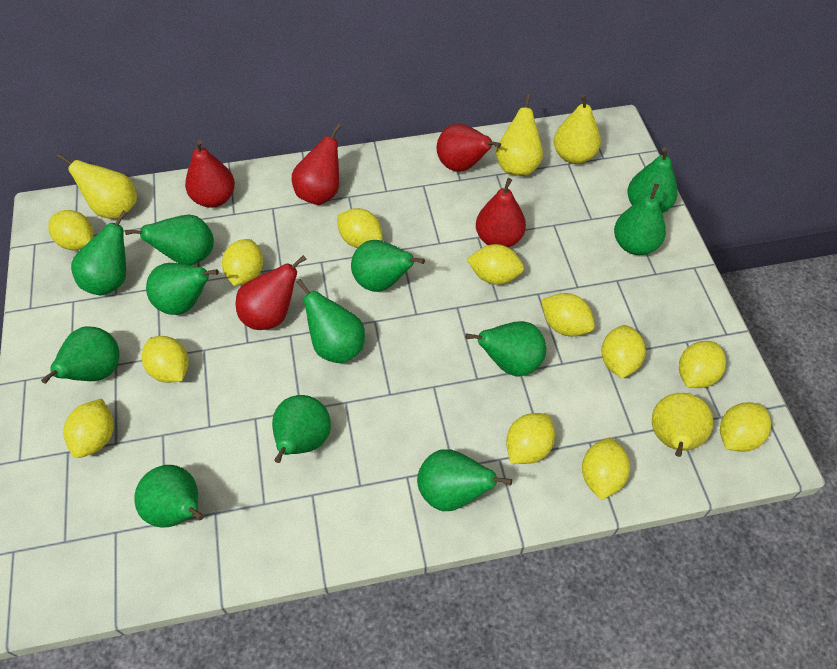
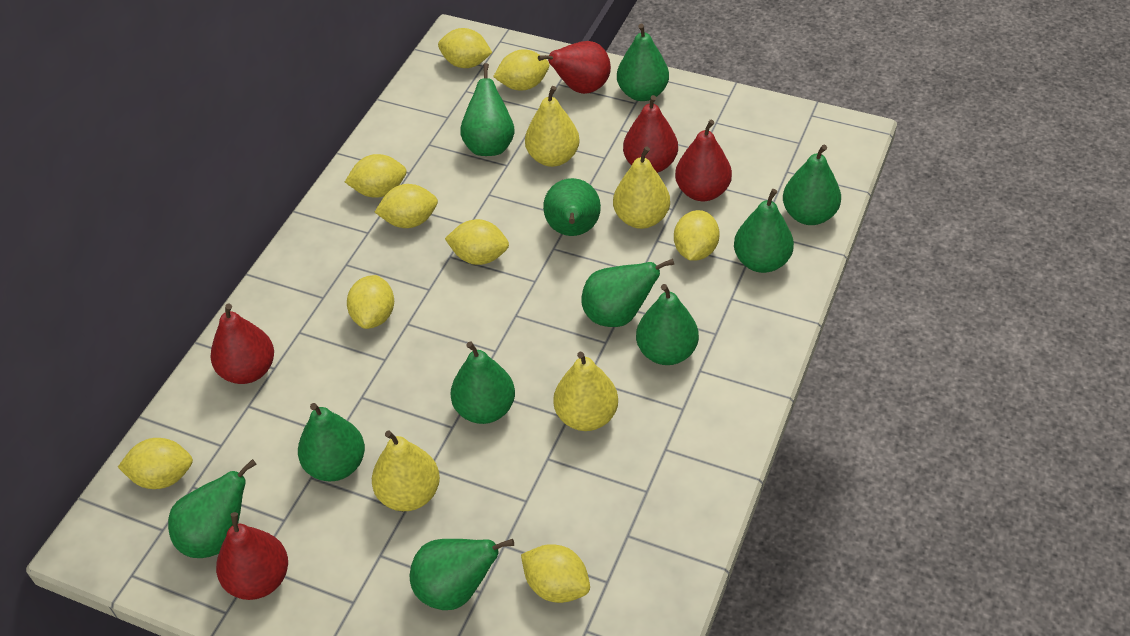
green pear: [41,326,119,384] [71,210,128,295] [125,215,214,265] [135,465,204,528] [146,263,219,315] [272,395,331,463] [296,279,365,363] [351,240,425,292] [417,449,512,511] [465,321,546,376] [614,184,666,255] [628,147,678,213] = 12 -> [168,459,257,558] [298,403,365,481] [410,539,514,610] [451,341,515,424] [460,63,515,156] [543,178,601,236] [582,259,674,327] [617,24,669,101] [636,284,699,365] [734,189,794,273] [783,145,841,225] = 11
yellow lemon: [48,210,94,250] [63,399,114,458] [142,336,189,383] [222,239,263,286] [337,208,383,248] [467,244,524,285] [506,413,555,464] [541,293,595,337] [582,438,630,500] [601,325,646,378] [679,341,726,388] [720,402,771,452] = 12 -> [118,438,193,489] [345,154,407,198] [347,275,394,329] [375,184,438,228] [438,28,493,68] [445,219,509,265] [493,49,549,91] [521,544,590,603] [674,210,720,261] = 9

